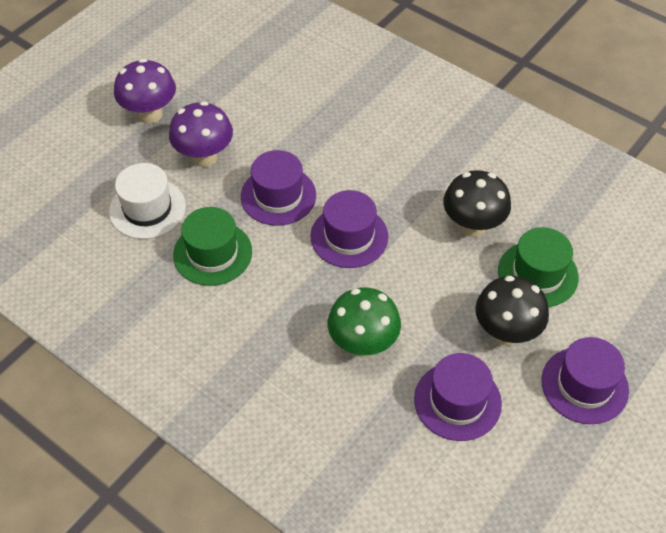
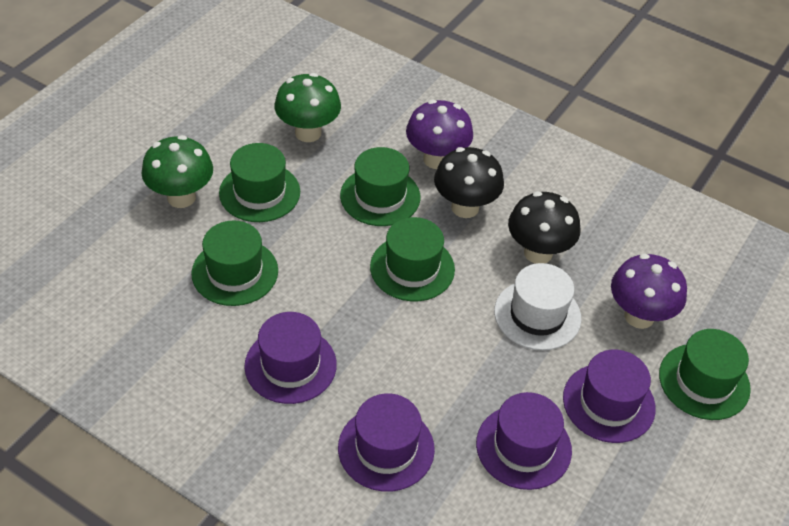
green hat: [173,207,252,286] [498,227,579,307] = 2 -> [191,221,278,306] [219,143,300,222] [340,147,420,226] [370,217,455,301] [659,329,751,420] = 5
green mushroom: [328,287,401,357] = 1 -> [141,135,213,208] [274,73,341,142] = 2

